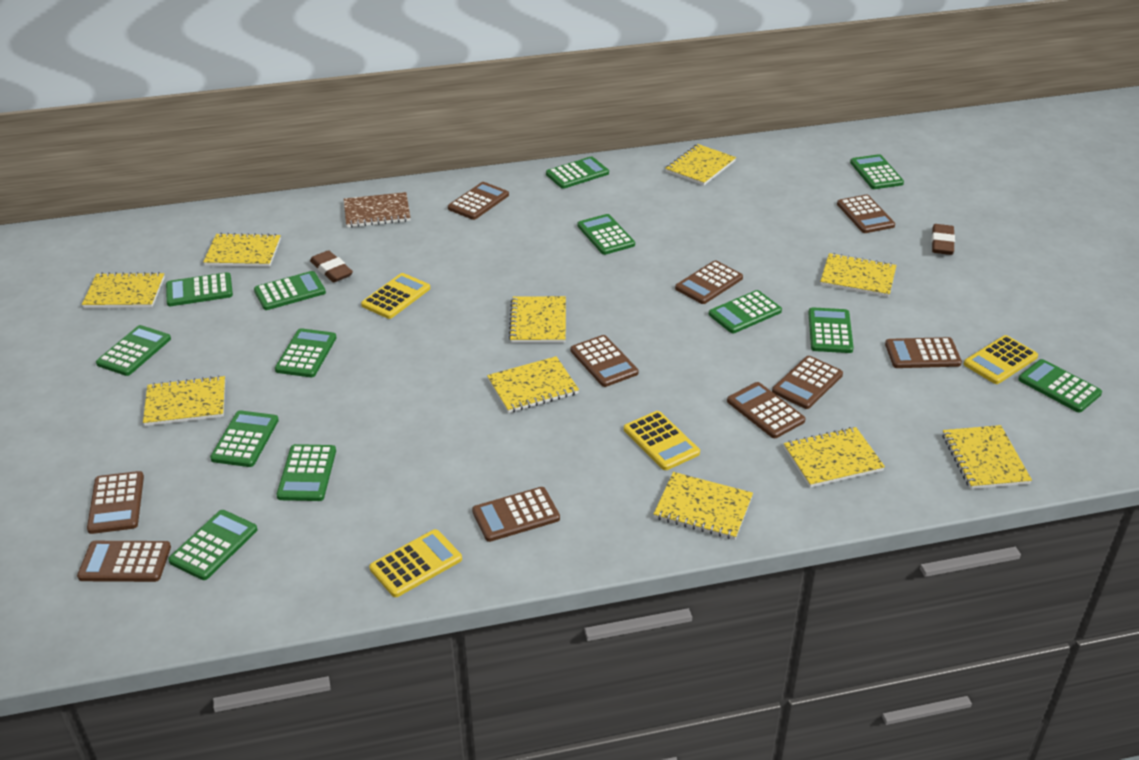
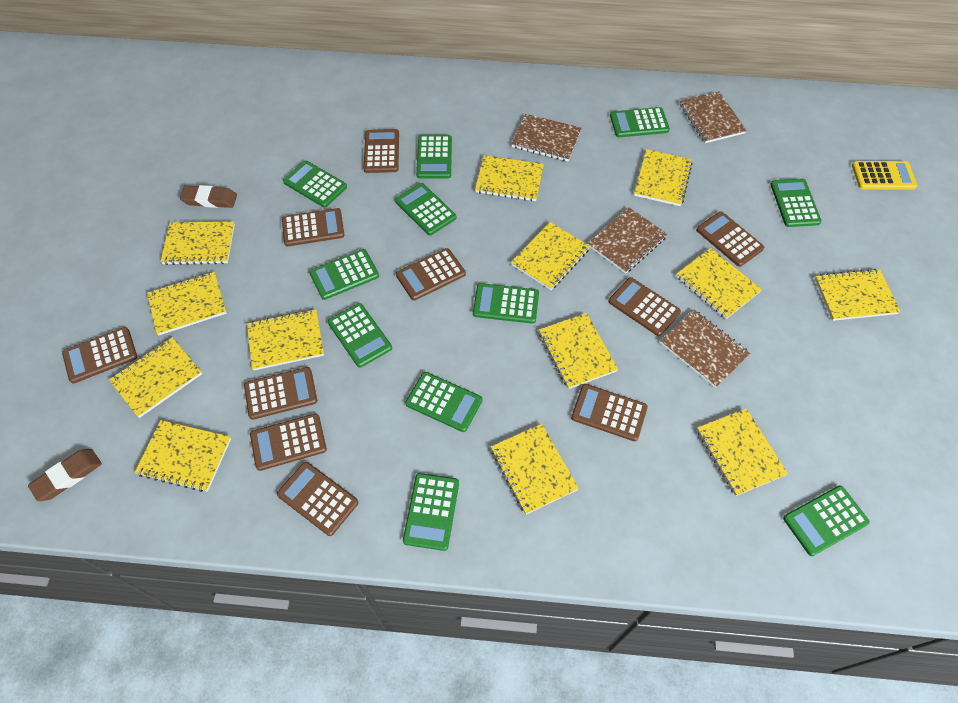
brown notebook: [344,192,411,227] = 1 -> [512,114,581,161] [588,207,667,274] [660,310,750,388] [680,92,747,143] = 4
green calculator: [96,325,171,376] [166,272,233,306] [168,510,258,580] [210,410,279,467] [254,271,326,310] [275,328,337,377] [277,444,336,501] [546,156,609,189] [578,214,635,255] [709,290,782,333] [808,307,854,353] [850,154,904,189] [1018,359,1102,412] = 13 -> [283,161,347,208] [309,249,379,300] [328,303,392,368] [395,183,456,235] [403,473,459,551] [405,372,482,432] [416,135,452,178] [473,283,539,324] [610,107,670,137] [770,179,821,227] [783,485,870,556] = 11
yellow calculator: [361,273,430,319] [369,529,462,597] [624,411,700,470] [964,335,1038,384] = 4 -> [852,161,918,190] = 1
yellow notebook: [82,272,165,308] [143,375,225,426] [203,233,281,267] [487,356,579,413] [508,296,566,343] [654,472,753,540] [665,144,736,185] [784,427,885,488] [820,253,896,297] [942,425,1032,489] = 10 -> [109,337,202,418] [134,420,231,492] [147,272,227,336] [160,221,235,265] [247,309,324,370] [475,155,544,201] [491,424,579,515] [511,222,590,290] [539,313,618,389] [634,149,692,206] [676,248,762,319] [697,408,788,496] [815,269,900,321] = 13

